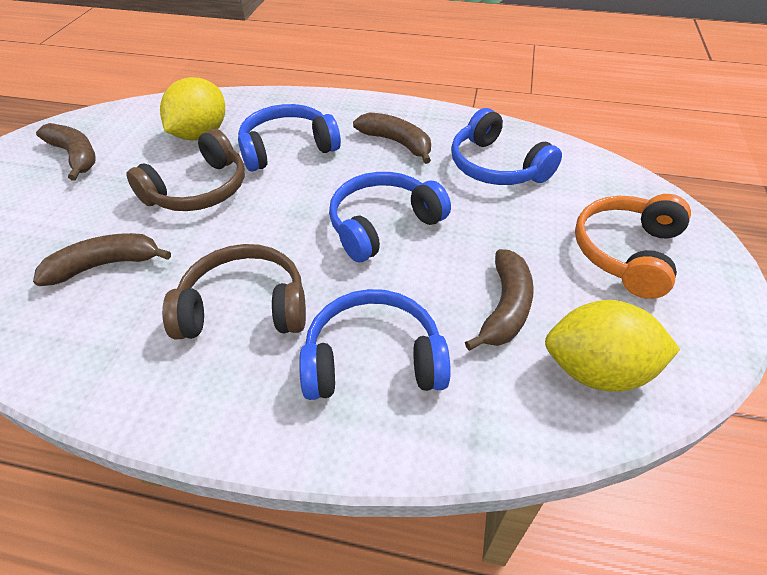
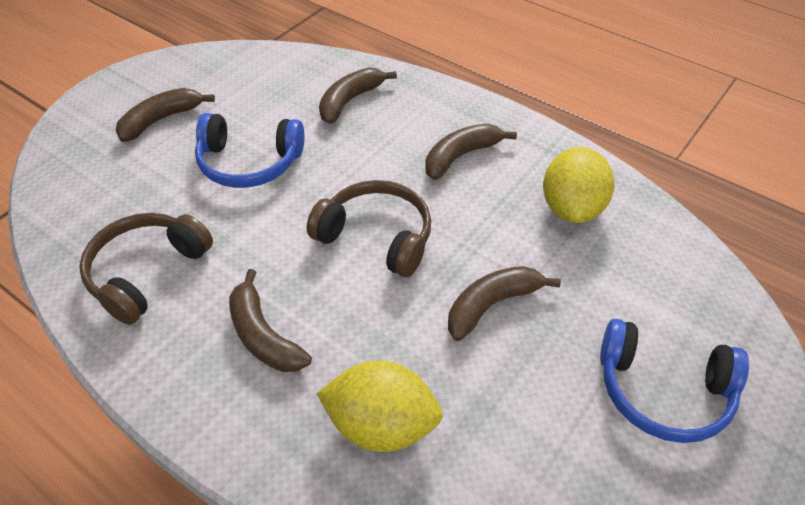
blue headphones: [238,104,341,172] [299,289,451,400] [329,172,451,262] [451,108,562,185] = 4 -> [195,113,304,188] [600,319,749,443] = 2
brown banana: [33,233,171,286] [36,123,96,180] [353,112,431,164] [465,249,534,351] = 4 -> [116,88,215,142] [229,269,312,372] [319,67,397,124] [425,124,517,180] [448,266,561,341] = 5
orange headphones: [575,194,691,299] = 1 -> none = 0

